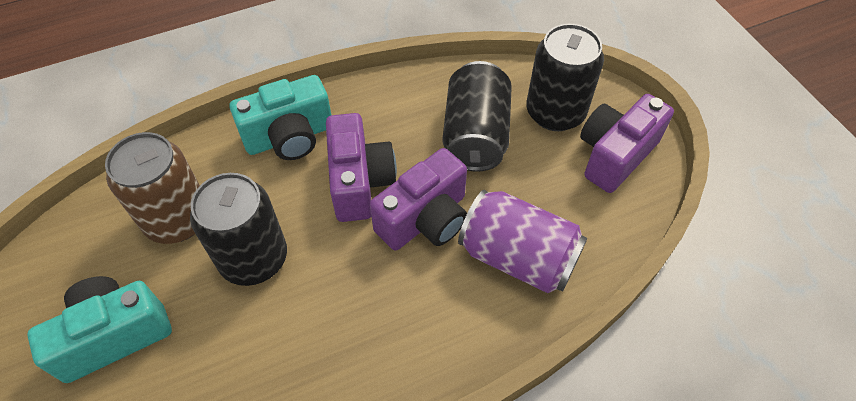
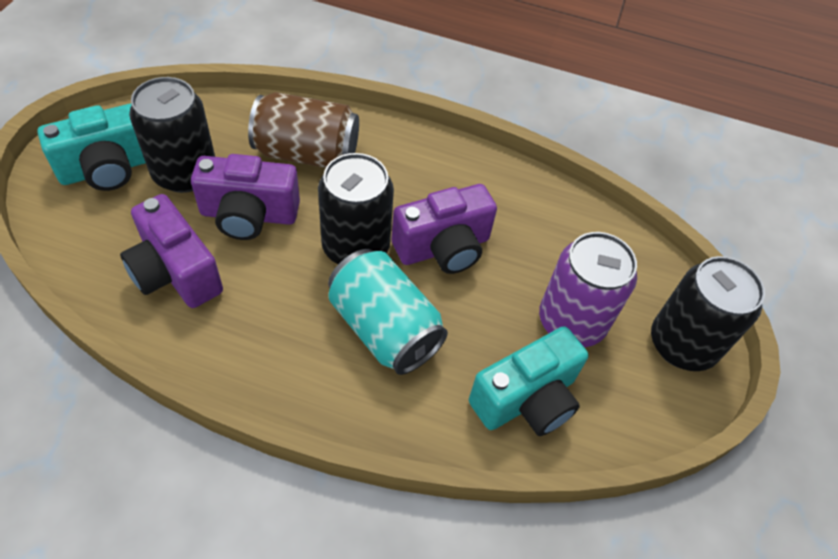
turquoise can: none = 0 -> [328,249,448,375] = 1

